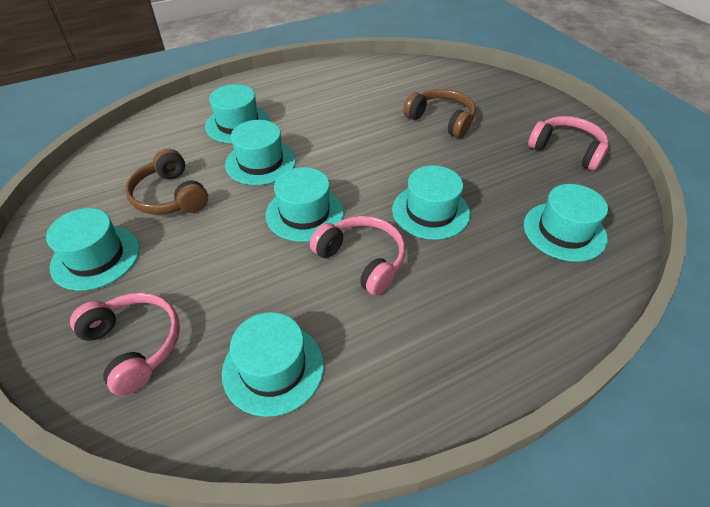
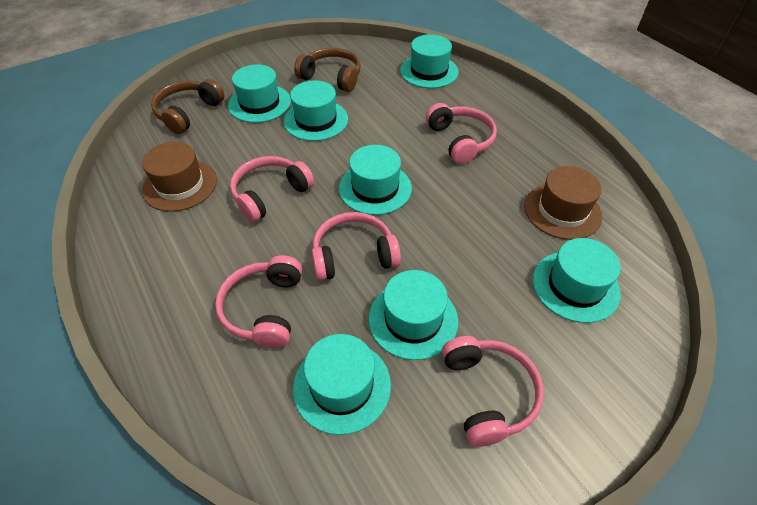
brown hat: none = 0 -> [142,142,217,212] [525,166,602,240] = 2
pink headphones: [70,293,180,396] [310,216,405,296] [528,116,608,171] = 3 -> [215,255,302,348] [230,156,314,223] [312,212,401,281] [426,103,497,164] [442,336,544,447] = 5

